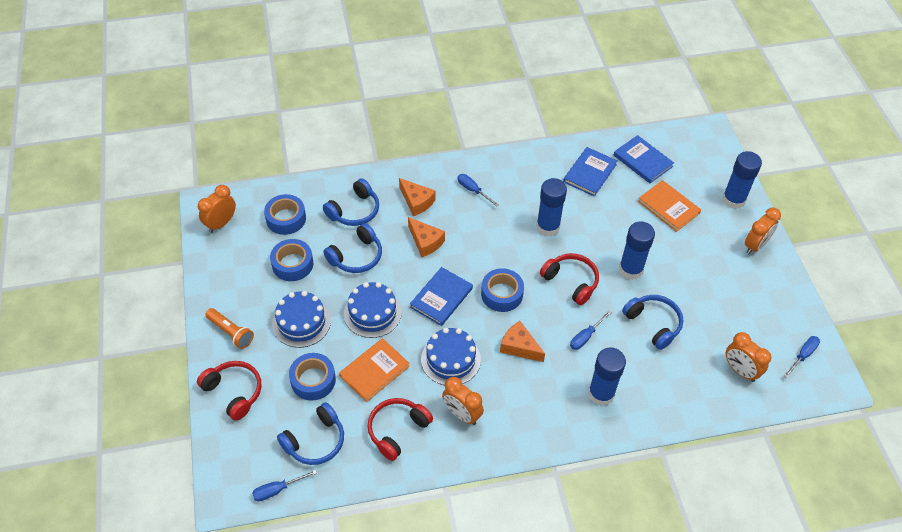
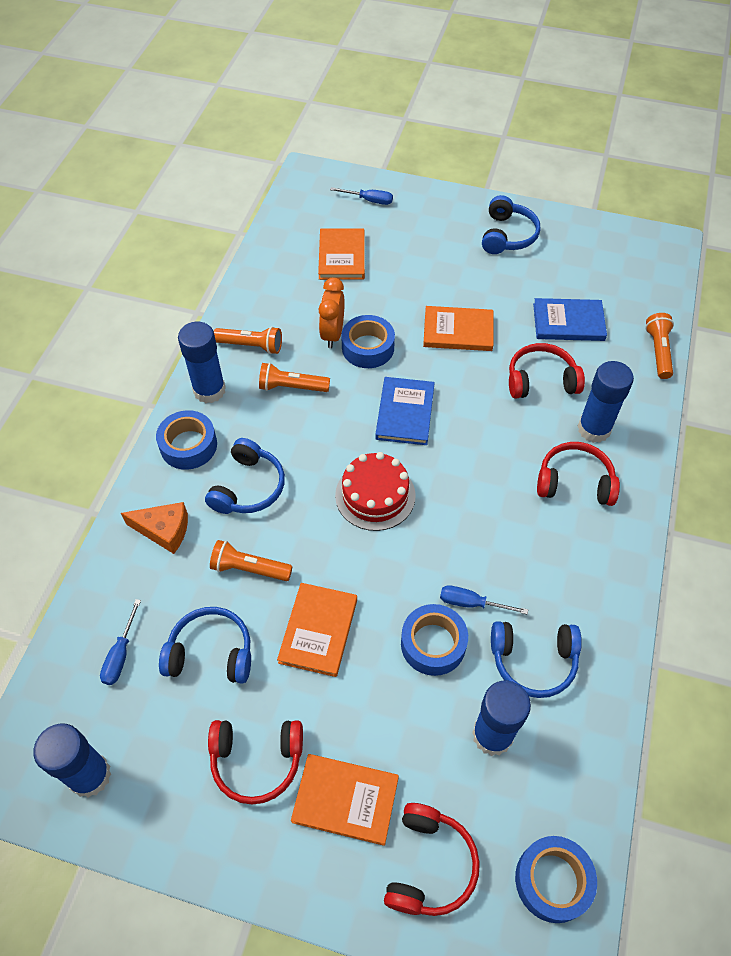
blue book: [410,267,473,326] [563,147,618,197] [614,135,674,183] = 3 -> [375,377,435,445] [533,298,607,341] = 2
blue cake: [272,291,331,348] [344,282,402,338] [421,328,481,385] = 3 -> none = 0
blue screwdriver: [252,470,317,501] [458,174,499,207] [570,311,612,350] [784,336,820,378] = 4 -> [100,599,141,685] [330,187,393,205] [440,585,528,614] = 3
orange book: [339,338,410,402] [638,180,701,232] = 2 -> [277,583,357,677] [291,754,399,846] [318,229,365,280] [423,306,493,351] = 4
orange cheese: [399,178,435,216] [408,217,445,257] [500,321,545,362] = 3 -> [121,502,188,554] = 1
orange clock: [198,185,236,233] [442,377,484,425] [726,332,772,382] [745,208,781,254] = 4 -> [319,278,345,348] = 1
orange flashlight: [206,308,254,349] = 1 -> [210,540,292,581] [214,326,282,354] [259,363,330,392] [645,313,674,379] = 4
red cake: none = 0 -> [335,452,416,531] = 1
red headphones: [197,361,261,421] [367,398,433,461] [540,253,599,305] = 3 -> [208,720,303,805] [384,803,480,916] [509,343,585,399] [537,442,620,506] = 4

